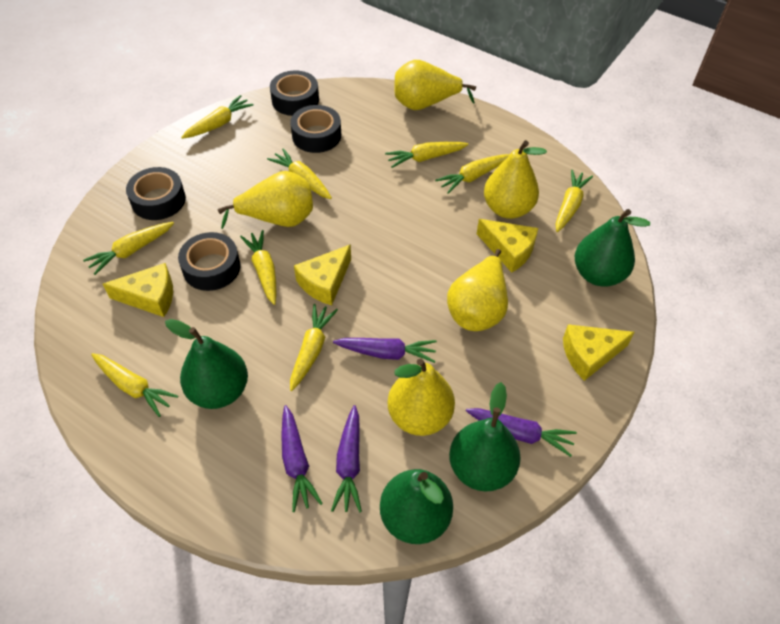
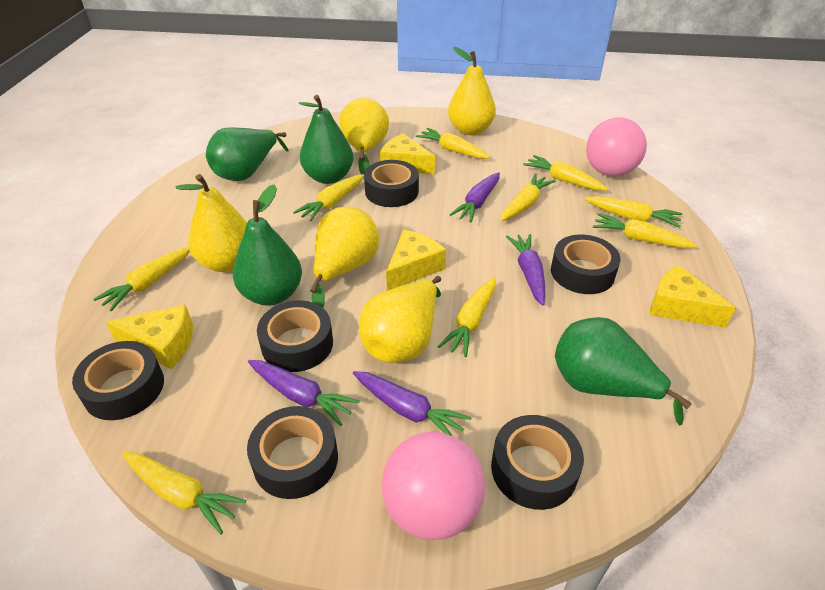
black tape: [126,167,186,220] [178,232,241,291] [270,70,319,116] [290,105,341,153] = 4 -> [72,341,164,420] [247,406,338,499] [257,300,333,372] [364,160,419,207] [491,415,584,510] [551,235,621,294] = 6
pink ball: none = 0 -> [382,432,485,540] [586,118,647,177] = 2

